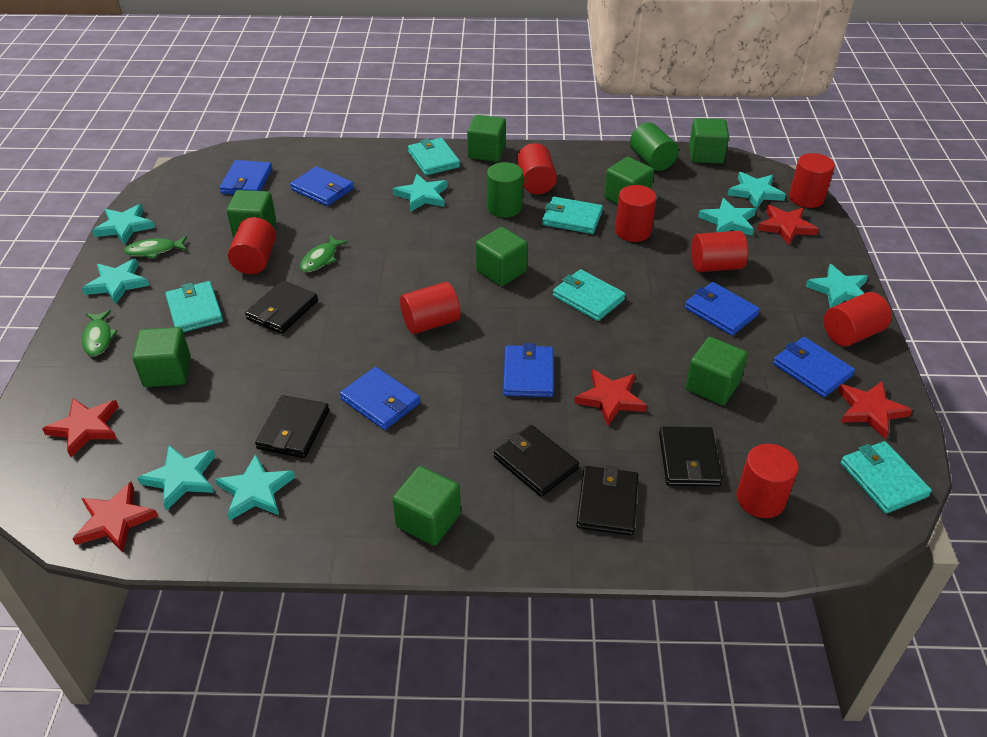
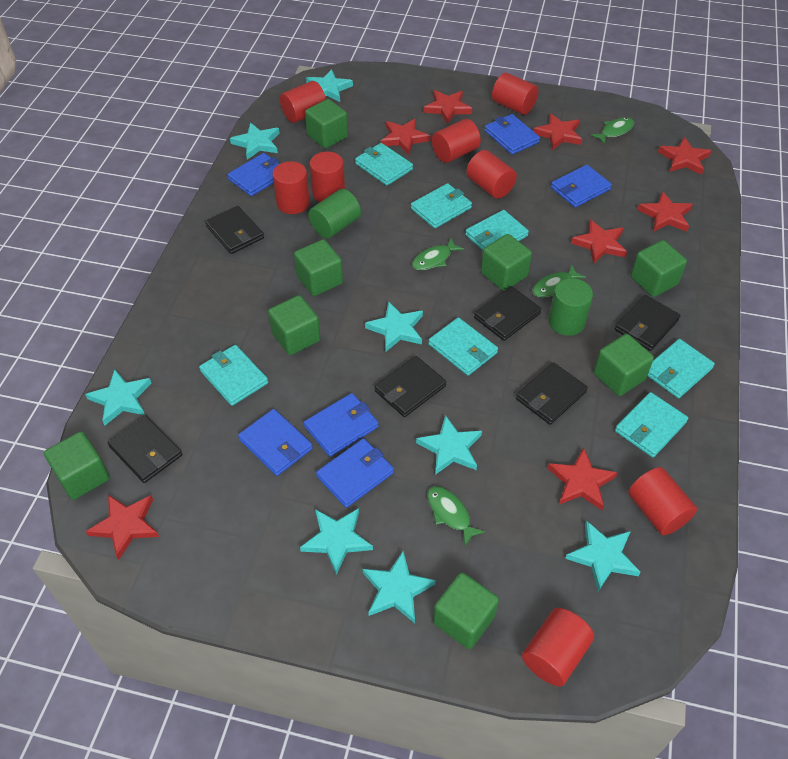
black wallet: [245,280,318,334] [255,395,329,458] [494,425,579,497] [576,465,638,535] [659,427,722,486] = 5 -> [107,415,183,483] [205,206,264,254] [374,356,446,417] [474,286,541,341] [516,362,588,425] [614,295,681,351] = 6
green fish: [82,310,118,356] [124,236,187,259] [300,235,348,272] = 3 -> [412,238,464,270] [427,486,485,546] [532,265,586,297] [591,117,634,144] = 4
red star: [42,398,119,458] [72,482,158,552] [574,369,647,426] [757,205,819,245] [838,381,913,439] = 5 -> [86,495,159,560] [381,118,430,155] [423,90,472,124] [533,113,582,150] [548,448,618,510] [571,220,627,264] [638,191,693,232] [658,137,711,175] = 8
turquoise wallet: [165,281,223,332] [408,138,460,175] [542,197,603,234] [553,269,626,321] [841,441,932,513] = 5 -> [199,345,268,406] [355,143,413,186] [411,183,472,228] [428,317,498,376] [465,210,529,250] [615,392,688,458] [647,339,715,398] = 7

